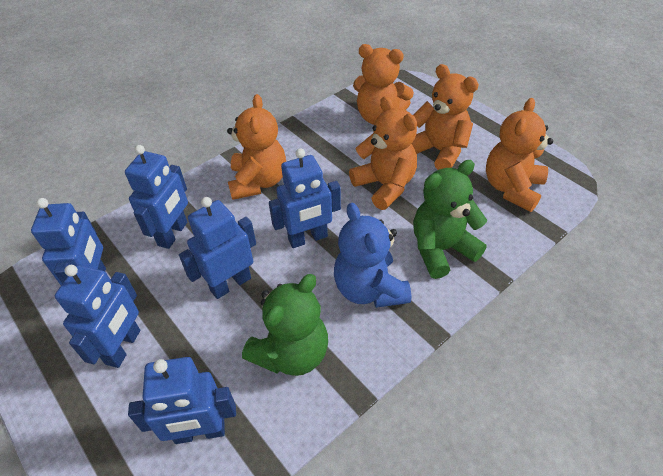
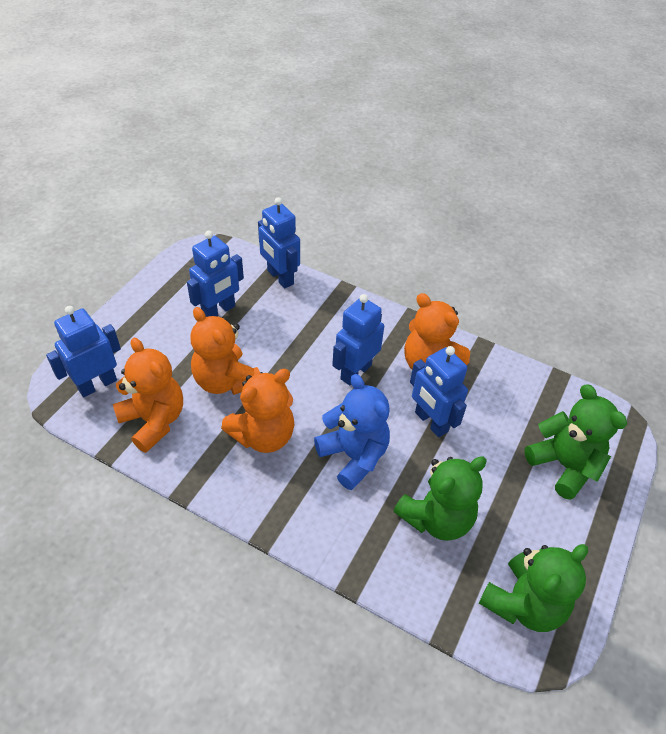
blue robot: [31,198,106,285] [55,265,140,368] [125,145,188,249] [128,357,236,444] [179,197,256,299] [269,148,341,248] = 6 -> [46,306,121,397] [187,231,244,317] [258,197,300,288] [332,294,384,385] [410,346,468,437] = 5
green teddy bear: [242,274,328,376] [413,160,487,279] = 2 -> [393,456,487,541] [479,544,588,632] [524,384,627,500] = 3
orange teddy bear: [227,94,286,200] [349,96,417,210] [353,44,414,125] [412,64,479,170] [486,98,553,212] = 5 -> [113,338,183,453] [190,307,260,395] [221,369,295,453] [404,293,470,369] = 4

